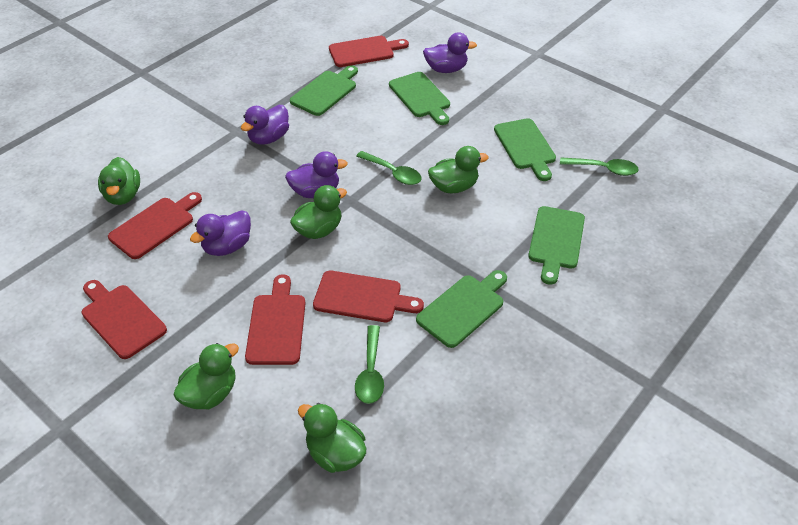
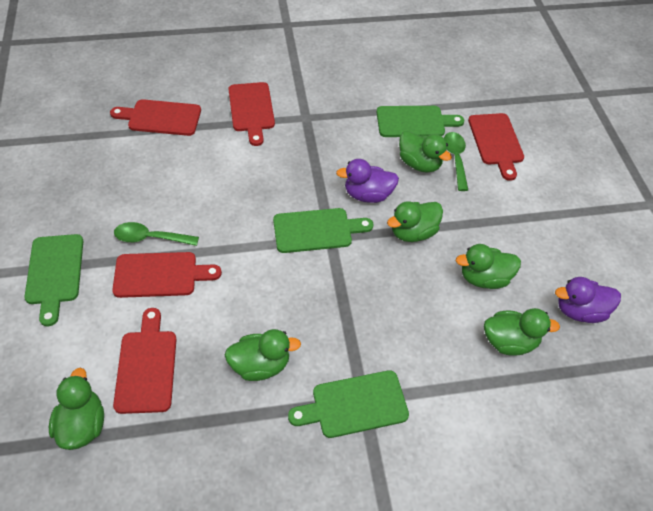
green cutting board: [290,65,358,116] [389,72,450,125] [416,270,507,348] [494,118,556,181] [528,206,585,285] = 5 -> [24,234,83,326] [273,208,373,253] [288,370,409,438] [377,106,464,137] = 4
green duck: [98,157,140,205] [173,343,239,410] [290,185,347,239] [298,403,366,473] [428,146,489,193] = 5 -> [49,368,104,450] [225,329,301,381] [387,201,443,242] [399,131,452,173] [456,244,521,289] [484,308,560,356] = 6
green spoon: [355,325,384,404] [356,151,422,185] [560,157,639,176] = 3 -> [114,222,199,246] [444,132,468,191] = 2
purple duck: [190,210,251,256] [241,105,289,145] [285,151,348,198] [423,32,477,73] = 4 -> [336,159,399,203] [555,277,621,323] = 2

